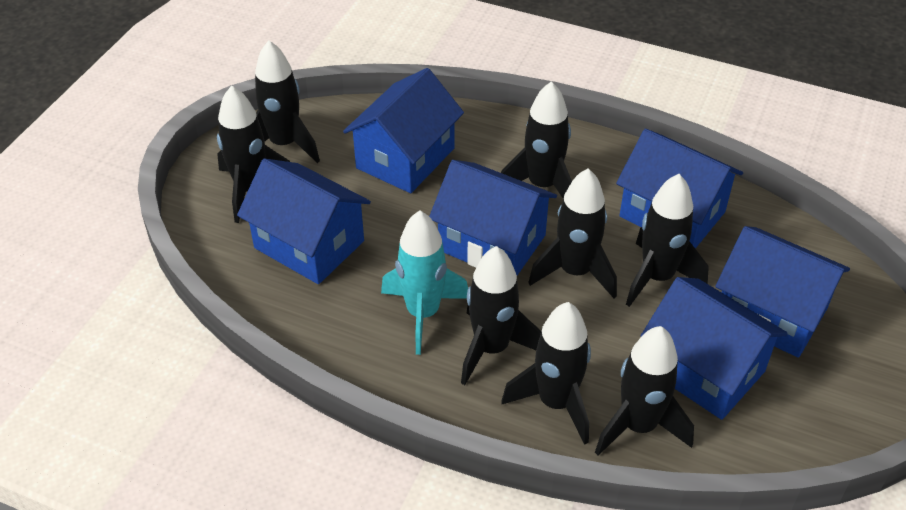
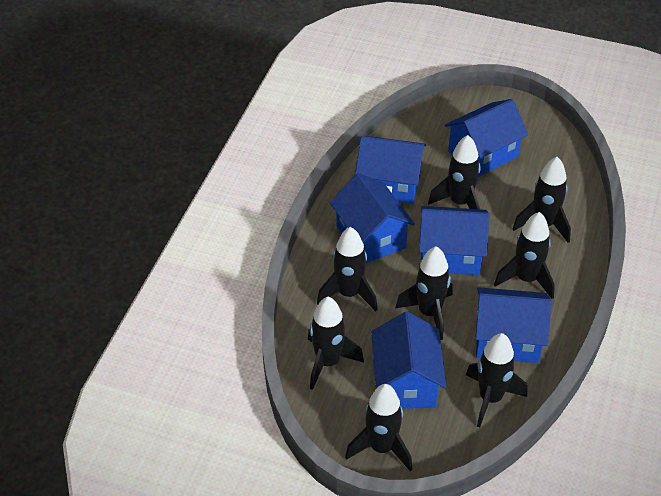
turquoise rocket: [381,211,468,355] = 1 -> none = 0

